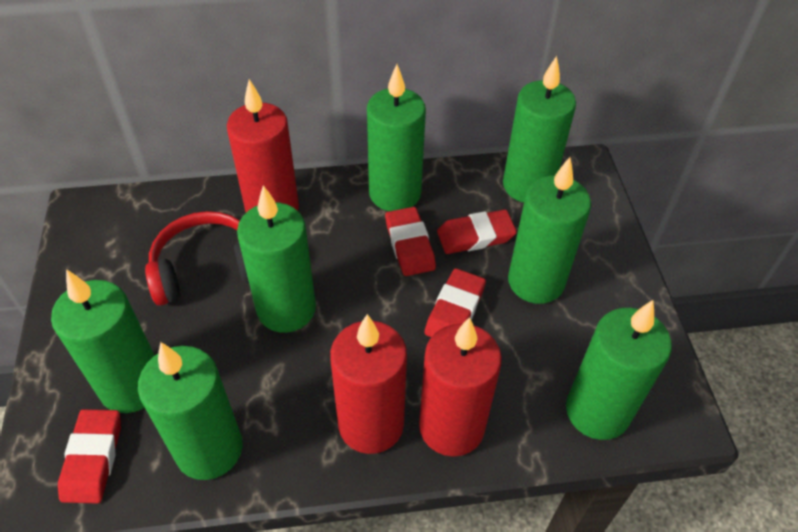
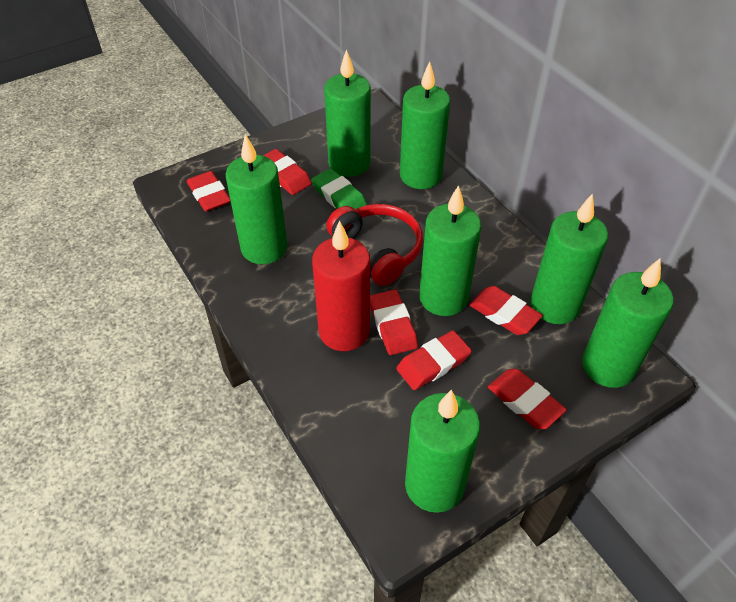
green eraser: none = 0 -> [311,168,367,209] = 1
red candle: [227,79,299,212] [330,314,407,454] [419,317,502,457] = 3 -> [312,221,370,351] = 1
red eraser: [58,409,121,504] [385,207,436,276] [424,268,486,337] [437,209,517,254] = 4 -> [187,171,230,212] [263,149,312,195] [370,289,418,355] [396,330,472,390] [469,286,543,335] [488,369,567,429] = 6

